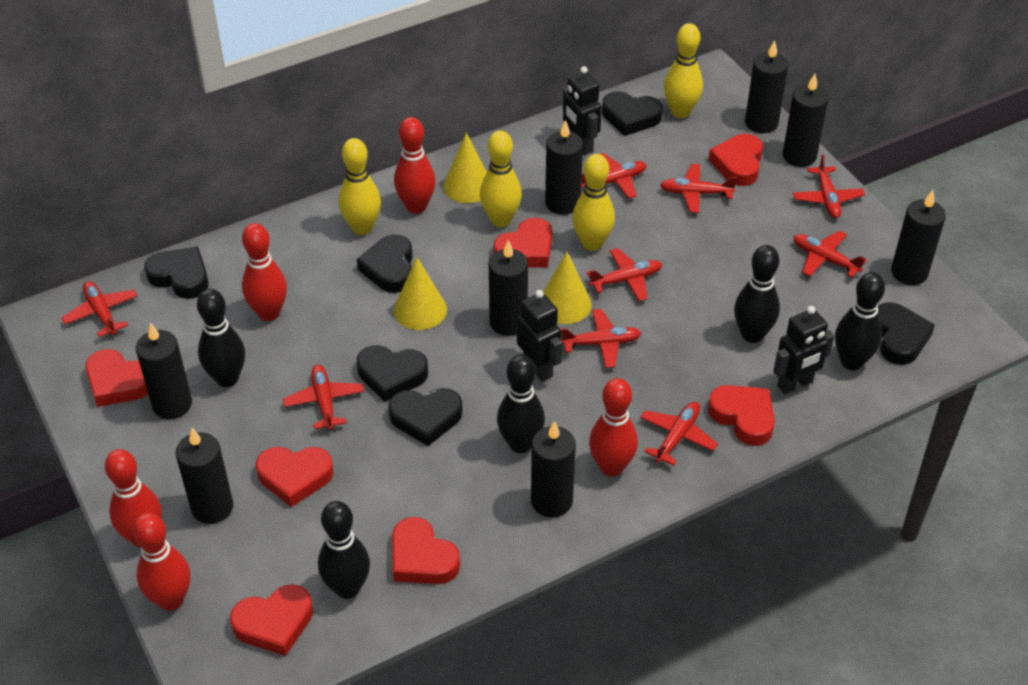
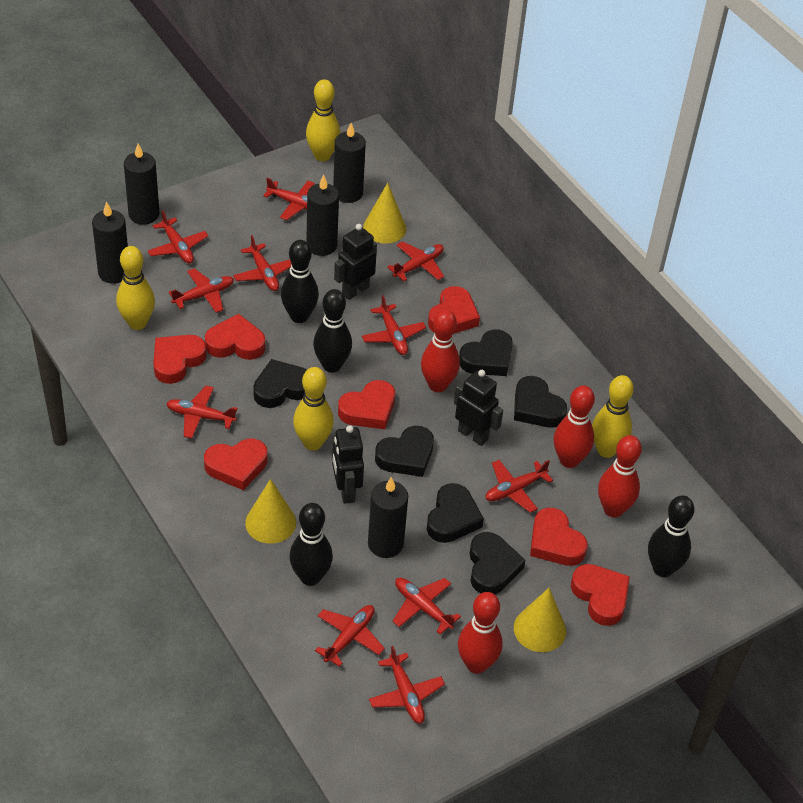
black bowling pin: [197,289,245,387] [318,501,370,599] [497,355,545,453] [734,245,780,343] [835,272,885,370] = 5 -> [281,240,319,323] [289,503,333,586] [313,289,352,373] [648,495,694,577] = 4
black candle: [136,323,192,419] [175,428,233,524] [489,240,528,336] [531,421,576,517] [545,120,583,215] [745,40,788,133] [783,74,829,167] [891,190,946,285] = 8 -> [92,201,128,284] [124,144,159,225] [306,175,339,256] [333,123,366,203] [368,477,408,558] = 5
red bowling pin: [105,449,162,547] [133,513,190,611] [242,223,287,321] [394,117,436,214] [589,378,638,477] = 5 -> [421,309,460,392] [458,592,503,674] [554,385,595,468] [598,435,642,517] = 4
red plane: [61,281,137,337] [283,365,364,430] [561,309,641,368] [581,153,647,199] [586,248,662,301] [640,402,718,466] [660,164,737,213] [793,154,865,218] [793,231,867,278] = 9 -> [148,210,208,263] [166,386,238,439] [169,268,234,313] [233,235,291,291] [263,178,315,220] [315,605,385,667] [362,295,426,355] [369,646,445,724] [387,241,444,281] [393,578,461,634] [485,460,553,513] = 11

